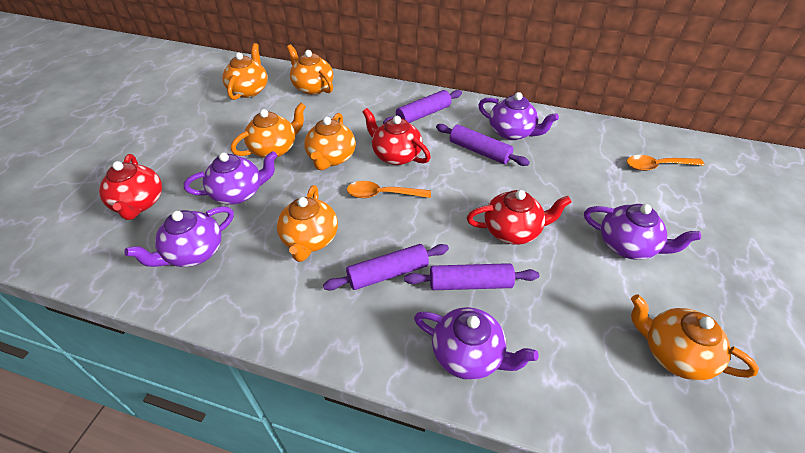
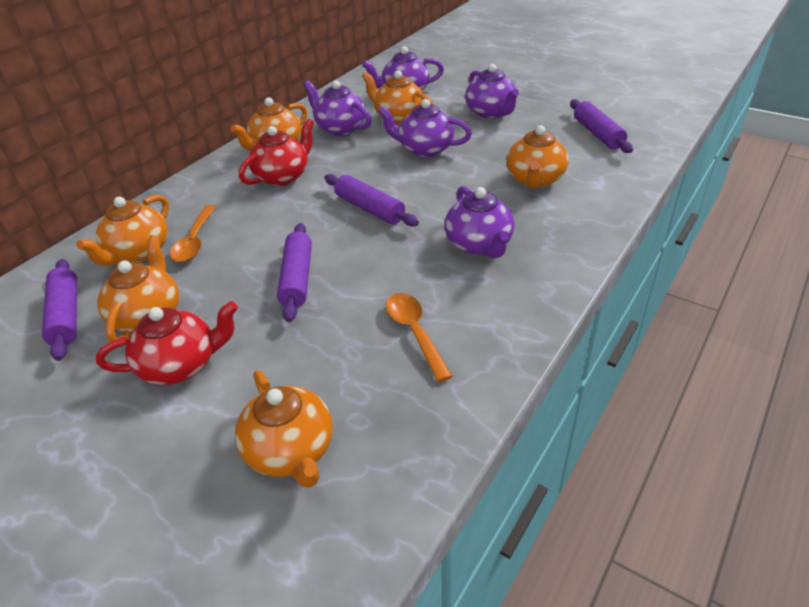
red teapot: [99,154,162,220] [362,108,431,165] [466,190,572,245] = 3 -> [96,301,238,385] [239,118,314,186] = 2

